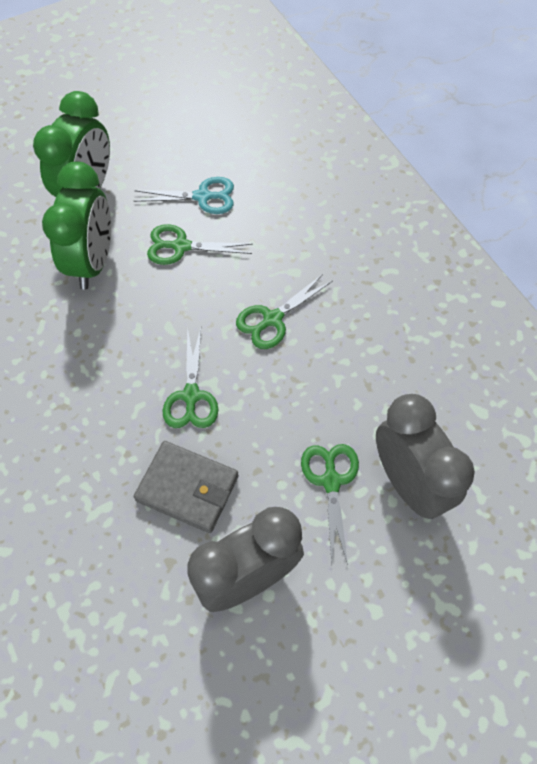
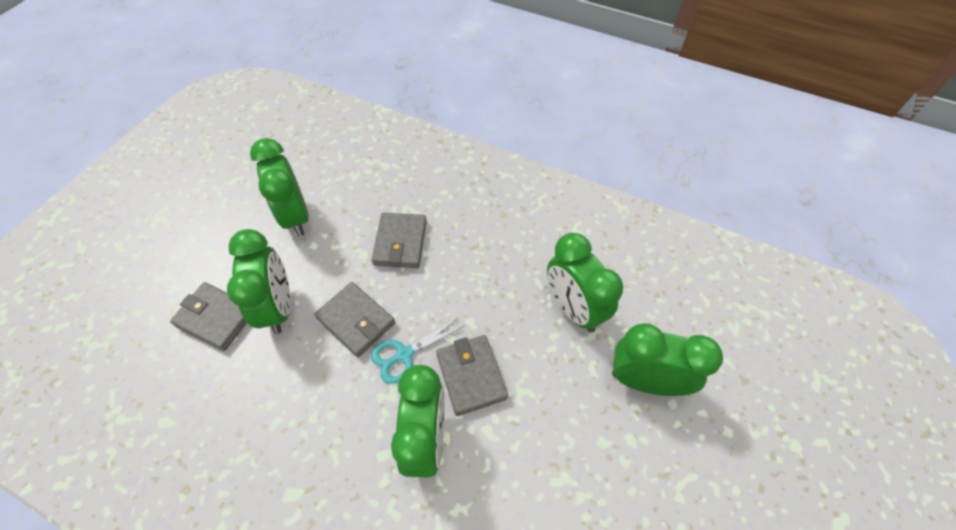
green clock: [33,91,110,197] [42,162,111,290] = 2 -> [227,229,290,334] [250,138,309,236] [391,365,444,478] [547,233,623,333] [612,323,723,396] = 5
green scissors: [147,224,253,265] [163,327,218,428] [236,274,333,349] [301,444,359,565] = 4 -> none = 0
grey clock: [187,507,304,612] [376,394,475,519] = 2 -> none = 0
grey wallet: [134,441,239,533] = 1 -> [170,282,247,351] [314,282,395,357] [371,213,427,268] [436,335,508,416] = 4

